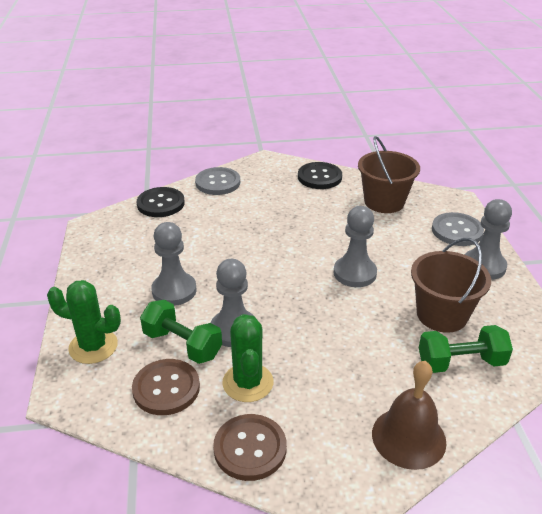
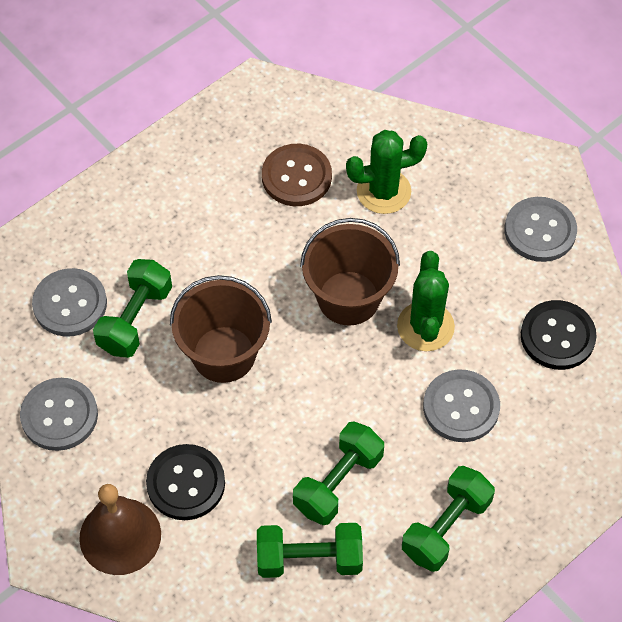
brown button: [132,359,200,415] [213,414,287,481] = 2 -> [262,144,332,206] = 1
green dumbbell: [140,300,222,364] [419,325,513,373] = 2 -> [93,259,172,358] [257,523,363,578] [293,421,384,525] [402,466,495,572] = 4
grey button: [195,167,240,195] [432,212,484,246] = 2 -> [20,378,98,451] [32,268,107,337] [423,369,500,442] [505,197,577,262] = 4
grey pawn: [151,222,197,306] [211,259,256,347] [334,206,377,287] [465,199,512,280] = 4 -> none = 0

